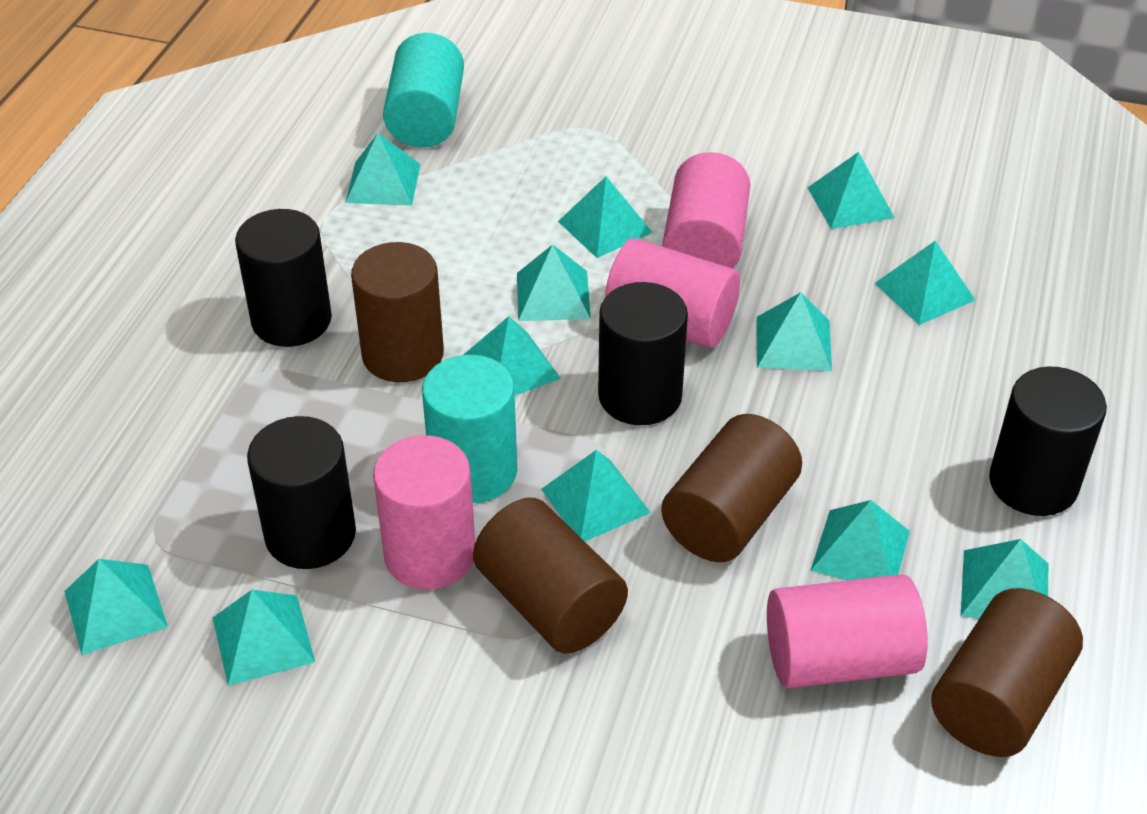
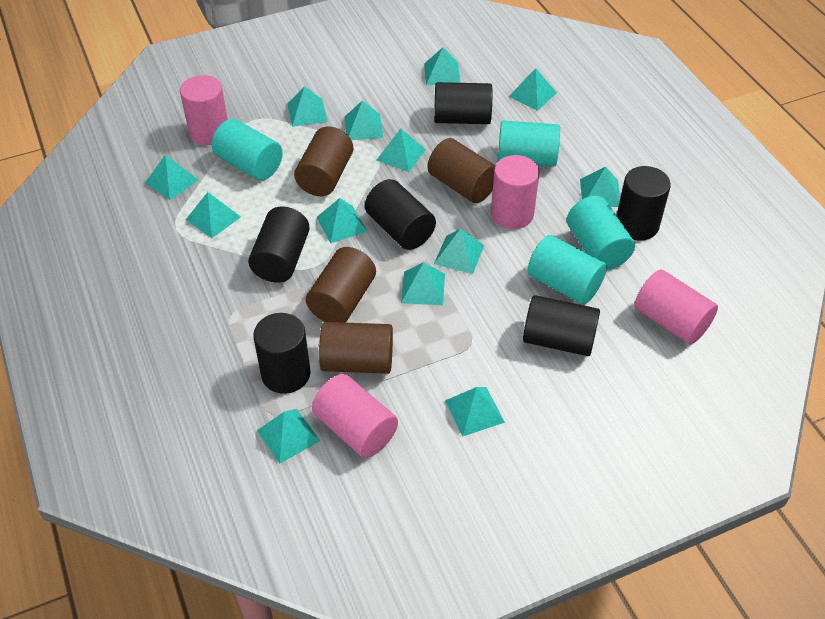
black cylinder: [235,209,332,347] [247,416,356,569] [598,282,688,425] [989,366,1107,516] = 4 -> [248,207,310,283] [253,313,310,394] [365,179,436,250] [434,82,492,124] [523,295,600,356] [617,166,671,240] = 6
turquoise cylinder: [383,33,464,148] [422,355,517,503] = 2 -> [212,119,283,180] [498,121,560,167] [527,235,607,304] [567,196,635,270] = 4
turquoise pyramid: [64,559,168,655] [213,590,315,686] [345,133,420,206] [463,316,561,395] [517,244,591,321] [541,450,651,541] [558,177,653,258] [757,292,832,371] [807,152,895,229] [810,500,910,580] [875,240,975,325] [961,539,1048,619] = 12 -> [145,155,198,200] [186,192,241,238] [257,409,320,464] [287,86,328,127] [316,198,367,243] [344,100,383,140] [376,129,426,172] [401,262,445,305] [424,47,460,85] [434,229,484,274] [445,387,505,437] [508,68,557,111] [580,166,620,207] = 13

